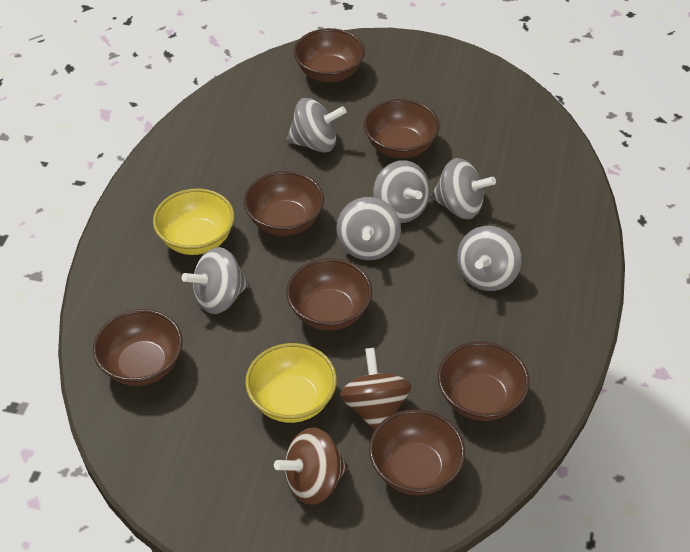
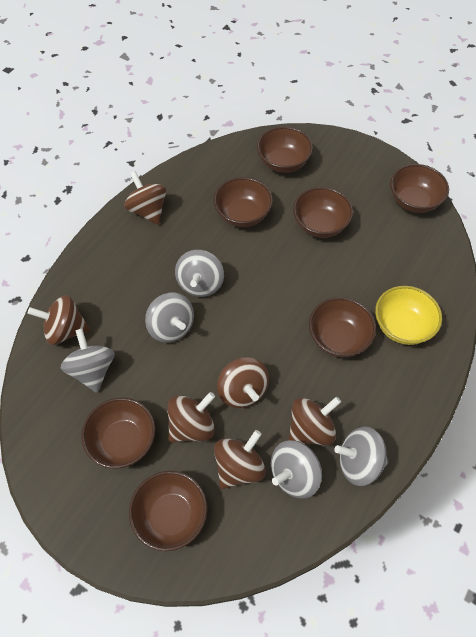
brown spinning top: [274,427,348,505] [340,348,411,431] = 2 -> [28,295,90,345] [124,171,167,225] [167,392,215,443] [214,430,266,489] [217,357,269,408] [288,397,341,445] = 6
grey spinning top: [182,247,249,314] [286,98,346,153] [336,197,401,260] [373,160,430,223] [431,158,496,219] [457,226,522,291] = 6 -> [61,329,114,393] [145,293,194,343] [175,250,224,297] [271,440,322,499] [334,427,388,486] = 5
yellow bowl: [153,188,234,255] [245,343,337,423] = 2 -> [375,286,442,345] = 1

